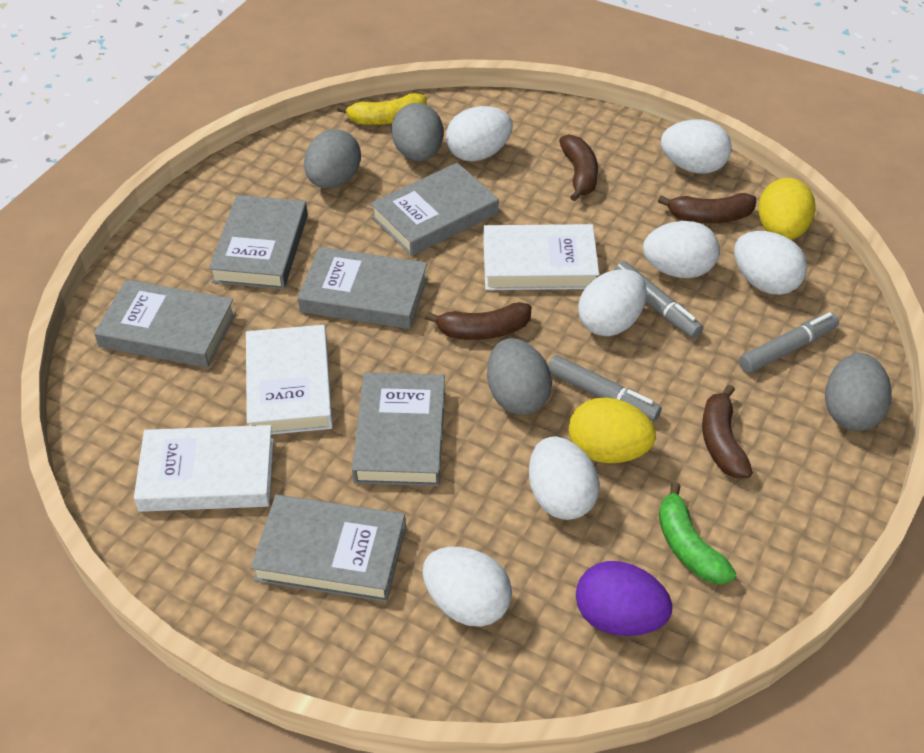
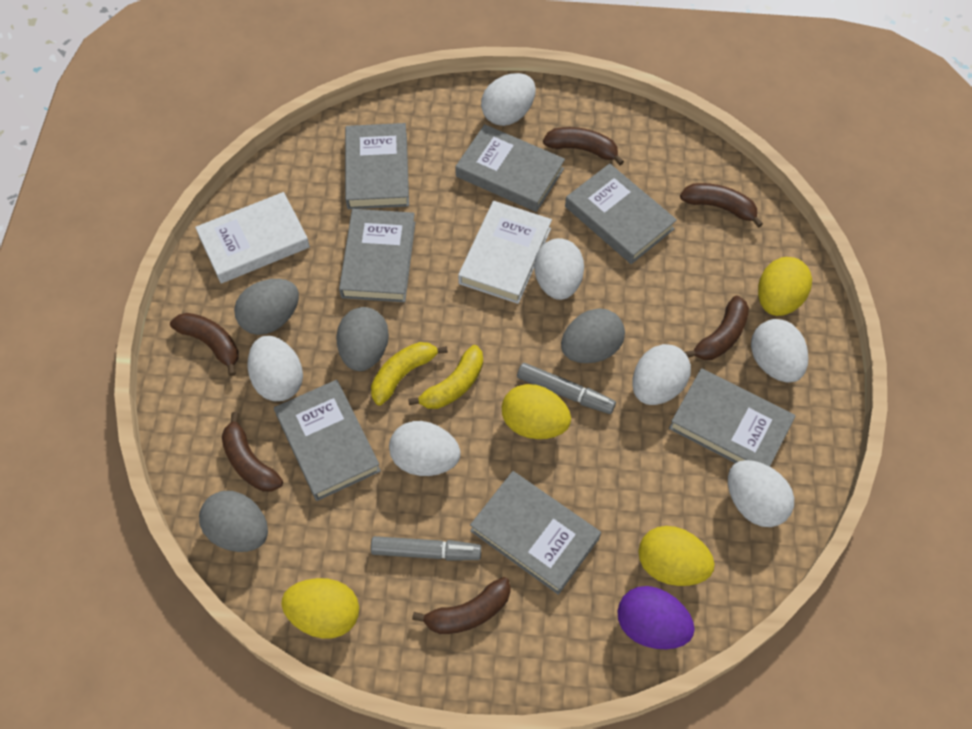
brown banana: [425,302,532,340] [559,134,598,201] [658,193,756,223] [702,384,753,478] = 4 -> [170,313,239,376] [222,412,283,492] [412,577,511,634] [543,127,624,165] [680,183,763,228] [685,295,749,360] = 6
green banana: [659,482,736,585] = 1 -> none = 0
grey book: [94,280,236,368] [209,195,308,289] [251,495,406,602] [298,247,428,329] [352,372,445,486] [371,163,499,256] = 6 -> [274,380,381,501] [339,209,415,302] [345,123,409,209] [455,124,565,212] [470,471,601,595] [565,163,677,264] [669,368,796,467] = 7
grey marker: [548,355,662,421] [614,261,703,338] [739,312,839,373] = 3 -> [371,536,481,561] [517,363,616,414] = 2
white book: [134,425,274,512] [246,325,333,434] [483,224,599,290] = 3 -> [195,192,310,283] [458,201,552,304] = 2
yellow banana: [337,93,427,125] = 1 -> [371,342,448,405] [408,345,483,409] = 2
yellow egg: [569,397,656,463] [758,178,815,240] = 2 -> [281,578,359,639] [502,384,571,439] [638,526,715,586] [758,257,812,316] = 4

